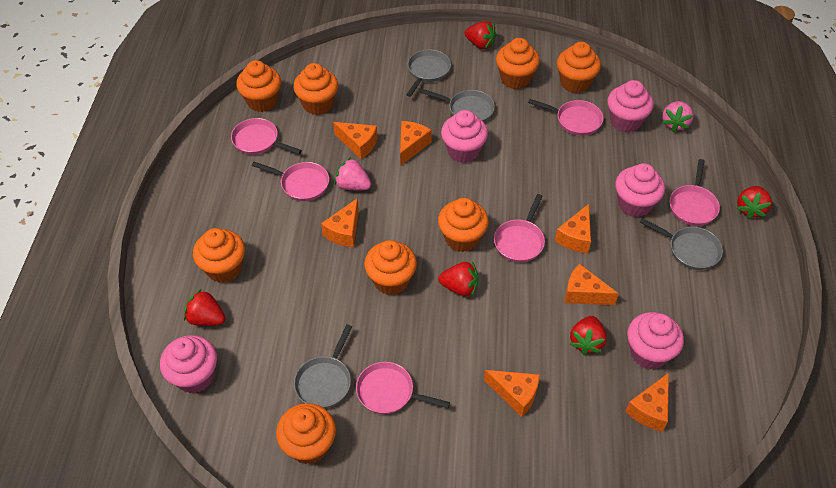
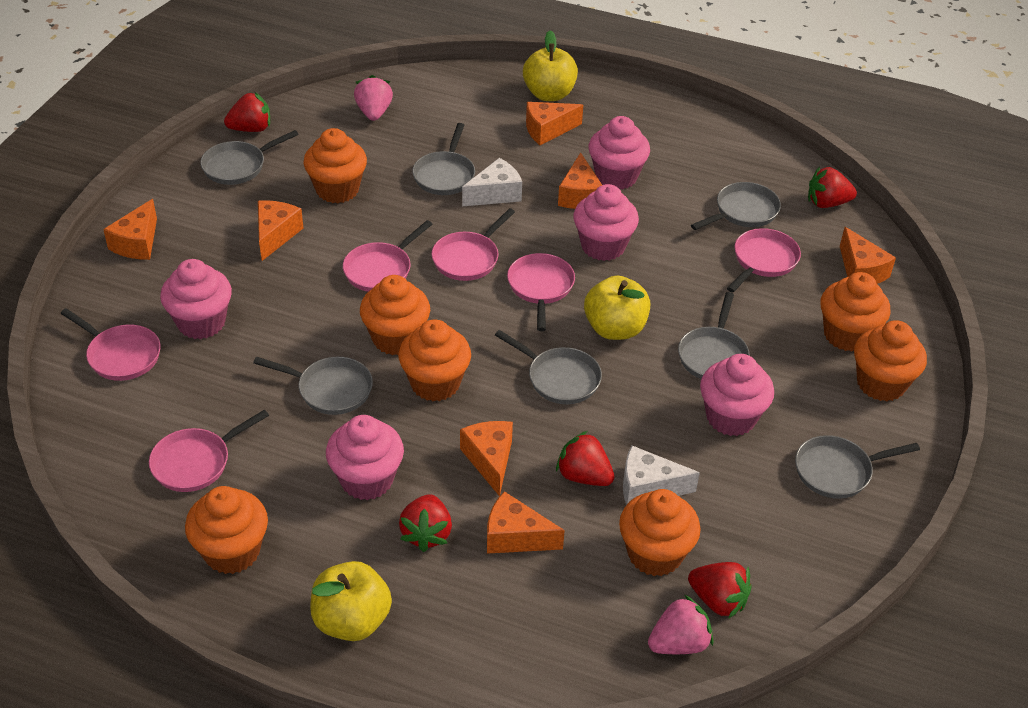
grey pan: [294,324,352,408] [406,49,451,97] [421,89,495,122] [640,218,723,270] = 4 -> [200,130,299,185] [253,357,373,415] [412,123,475,195] [495,330,602,404] [678,292,750,379] [691,182,781,230] [795,435,920,499] = 7
orange cupcake: [193,228,245,283] [236,60,281,112] [276,403,336,464] [293,63,338,115] [364,240,417,295] [438,198,489,252] [496,38,540,89] [557,42,601,93] = 8 -> [185,486,268,574] [303,128,367,203] [360,275,430,355] [399,319,471,401] [619,489,701,576] [821,272,891,352] [854,320,927,402] = 7
white cheese: none = 0 -> [462,158,522,206] [623,446,700,505] = 2
yellow apple: none = 0 -> [310,561,392,641] [523,31,578,101] [584,276,650,340] = 3

